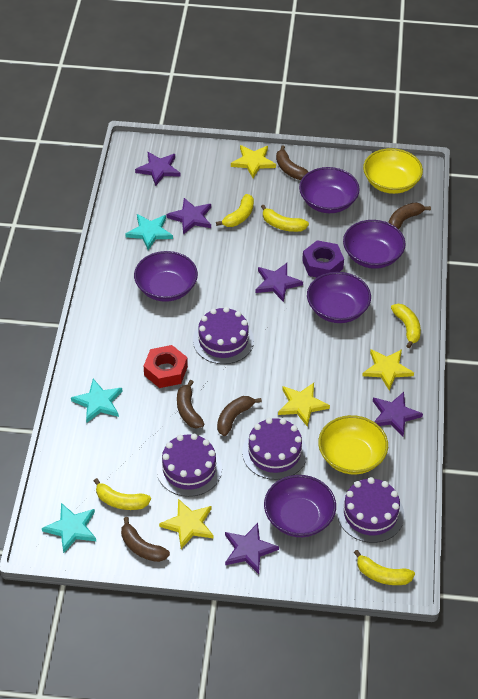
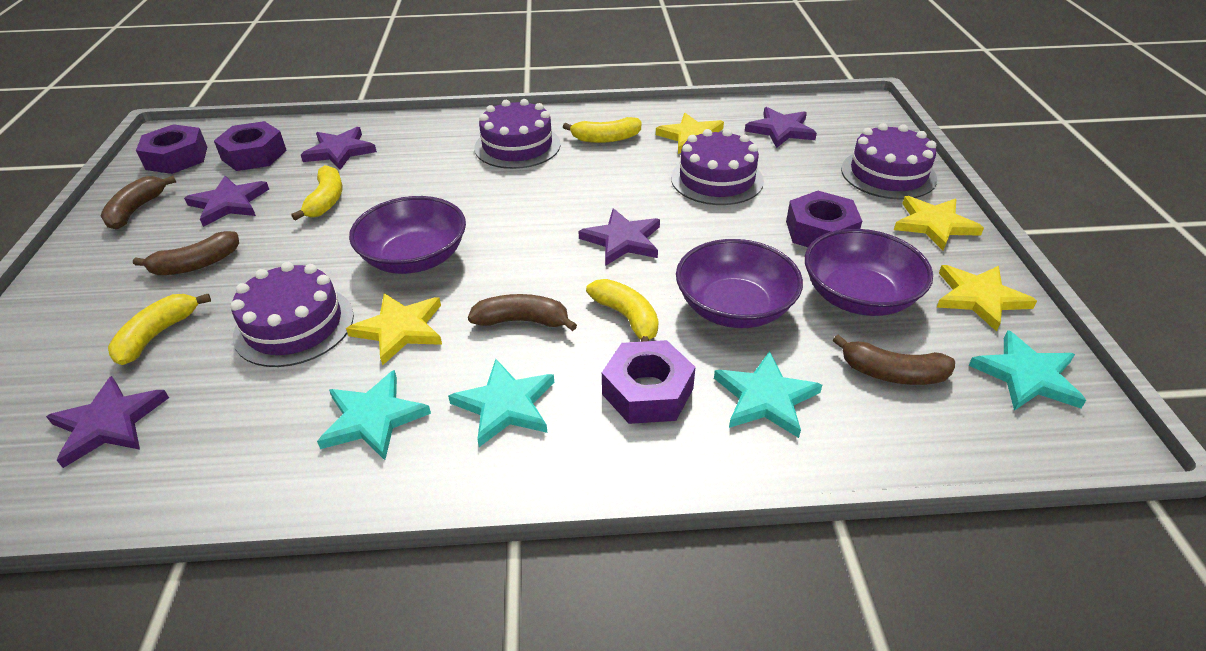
brown banana: [121,517,170,562] [177,380,204,429] [217,396,262,436] [276,145,308,180] [388,202,431,229] = 5 -> [101,176,176,230] [133,231,239,275] [468,294,577,331] [833,335,955,385] = 4
purple bowl: [134,251,198,302] [264,475,336,537] [299,167,360,213] [307,272,371,323] [343,220,406,269] = 5 -> [349,196,466,274] [676,239,803,328] [805,229,933,316] = 3
purple nut: [302,240,344,277] = 1 -> [136,124,207,174] [214,121,287,171] [602,340,696,424] [786,191,862,247] = 4
red nut: [144,345,188,388] = 1 -> none = 0
turquoise star: [42,503,96,553] [71,379,122,423] [125,214,173,250] = 3 -> [317,370,431,460] [448,359,554,447] [714,351,822,438] [968,330,1086,411] = 4
yellow banana: [94,478,151,510] [216,194,254,227] [261,205,309,232] [354,550,415,585] [391,304,421,348] = 5 -> [108,294,211,365] [291,165,342,221] [563,117,641,143] [586,279,659,342] = 4
yellow bowl: [318,415,388,475] [363,148,423,194] = 2 -> none = 0

